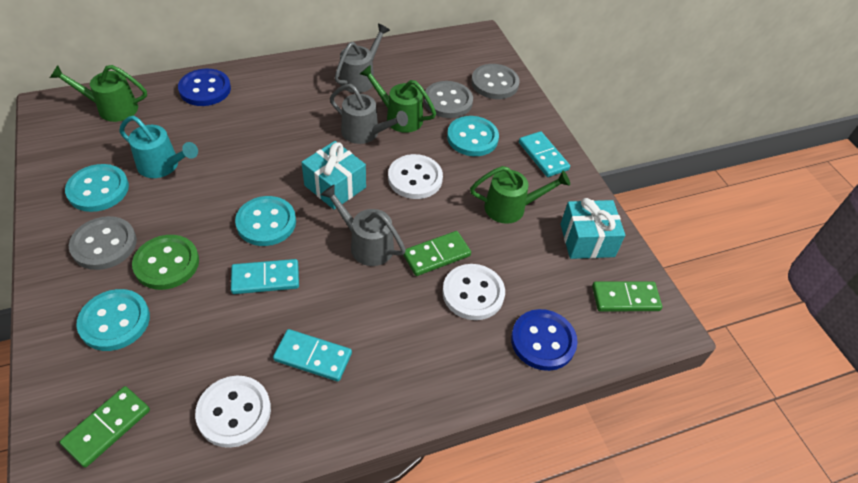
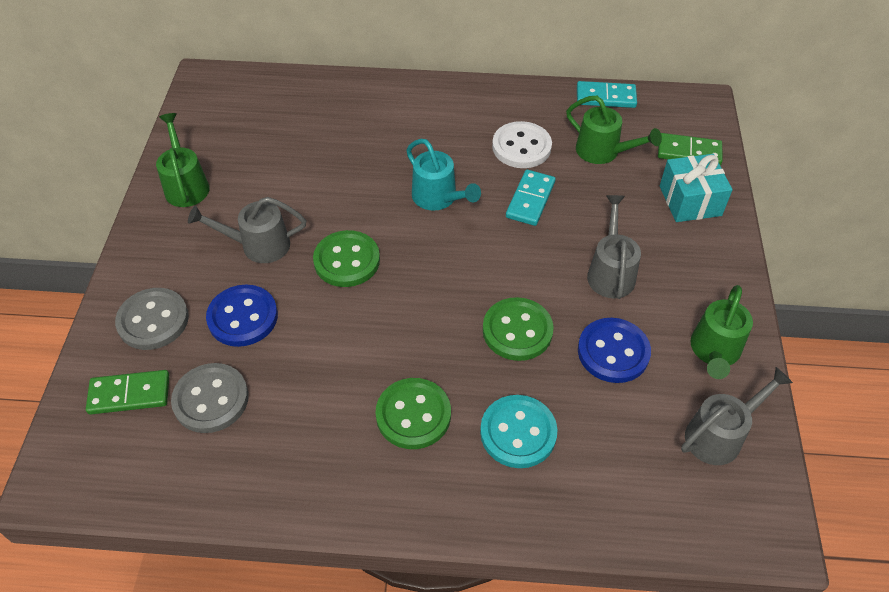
green button: [132,235,199,290] = 1 -> [313,230,380,287] [375,378,451,449] [483,297,554,361] = 3
green domino: [60,386,150,468] [403,231,471,276] [592,281,662,311] = 3 -> [86,370,169,415] [658,133,723,166] = 2
grey button: [69,216,137,270] [424,81,473,118] [471,64,520,99] = 3 -> [115,288,189,350] [171,363,249,433] = 2
turquoise button: [65,164,129,212] [76,289,150,351] [235,196,296,246] [447,116,499,156] = 4 -> [480,395,558,468] = 1
turquoise domino: [231,259,299,294] [273,329,352,381] [519,131,570,177] = 3 -> [506,170,556,226] [577,81,637,108] = 2
turquoise gift: [301,141,366,210] [560,198,625,259] = 2 -> [660,154,733,222] = 1
white button: [195,376,271,448] [388,154,443,199] [442,264,505,320] = 3 -> [492,121,552,168] = 1

